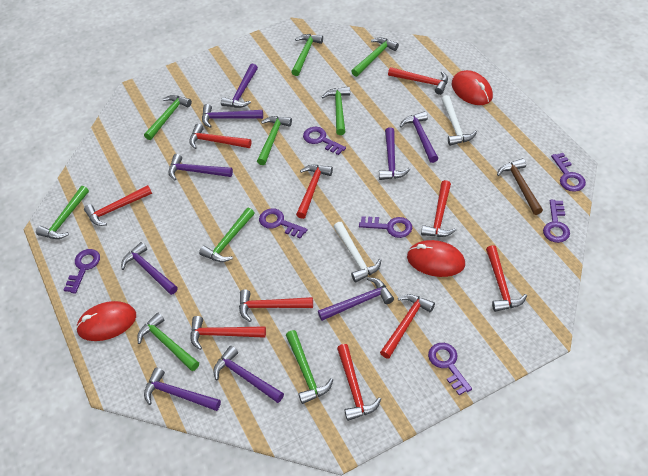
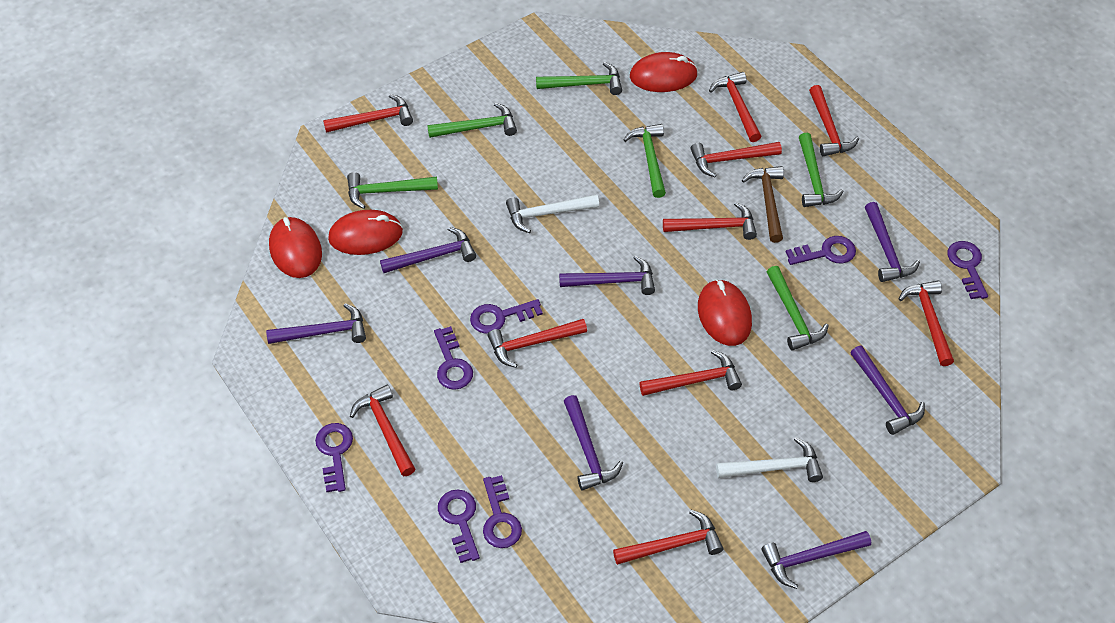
green hammer: [36,186,89,239] [137,313,199,371] [144,95,192,140] [199,207,254,262] [257,116,292,165] [286,330,333,404] [292,34,323,76] [322,87,350,135] [351,38,399,77] = 9 -> [347,172,438,209] [427,103,517,138] [536,62,622,95] [623,124,666,198] [767,266,829,351] [799,133,844,207] = 6
purple hammer: [121,242,178,295] [144,368,221,411] [169,154,233,180] [202,104,263,128] [213,346,284,403] [221,64,258,108] [318,277,394,321] [379,127,411,180] [400,111,438,163] = 9 -> [266,303,366,344] [380,227,476,273] [559,256,655,295] [564,395,623,491] [761,531,871,589] [850,346,925,435] [865,202,920,282] = 7
red mouse: [76,301,136,341] [407,240,465,277] [452,70,493,105] = 3 -> [269,217,322,278] [328,210,403,255] [630,52,698,92] [698,279,752,346] = 4

